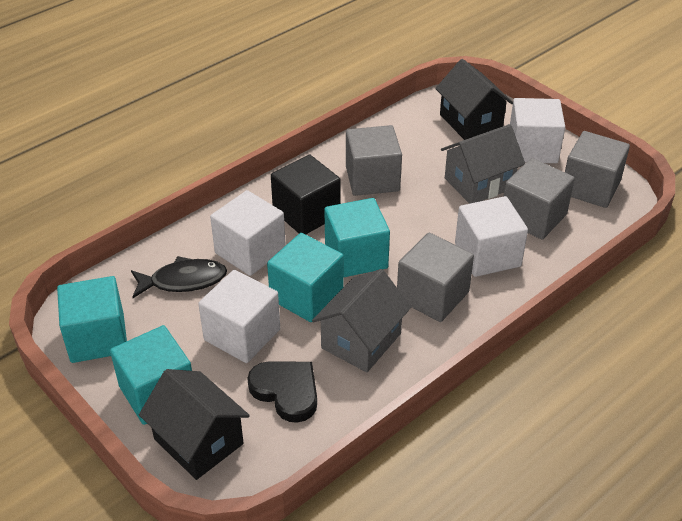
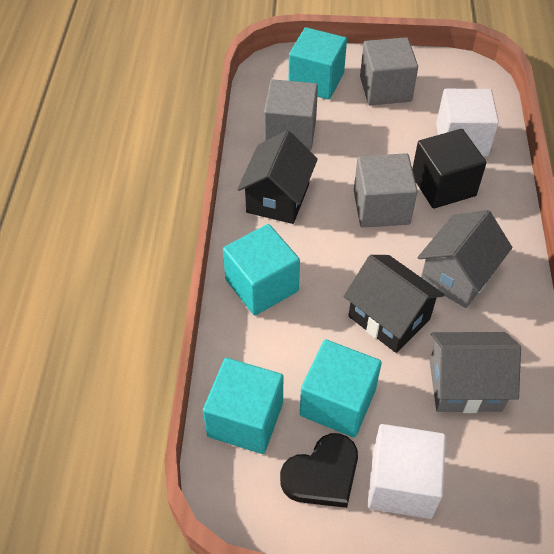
black fish: [131,256,227,298] = 1 -> none = 0
grey cube: [346,125,402,196] [397,233,474,322] [503,158,575,240] [565,131,630,208] = 4 -> [264,79,318,150] [354,153,418,228] [360,37,418,105] = 3
white cube: [198,270,280,363] [210,190,286,276] [455,196,528,277] [510,98,565,163] = 4 -> [367,424,446,519] [436,89,499,157] = 2

